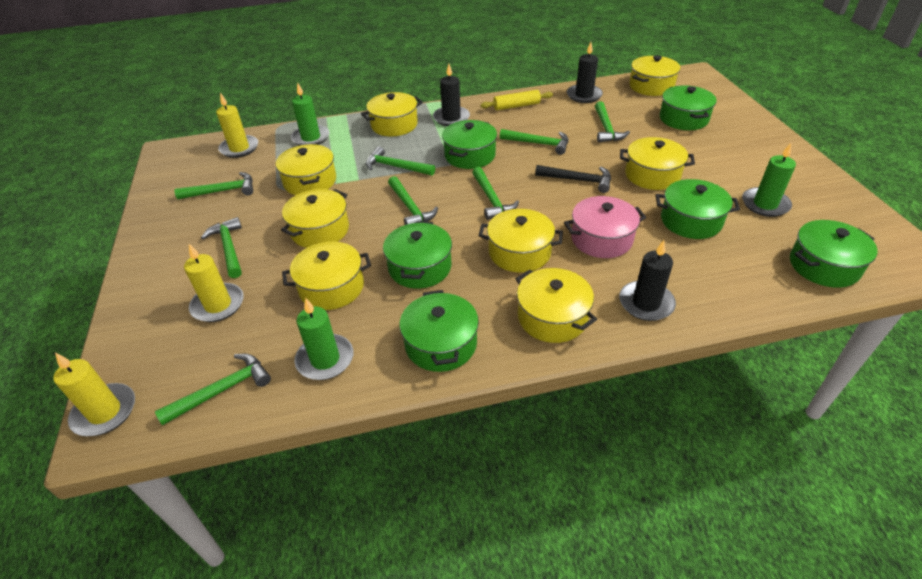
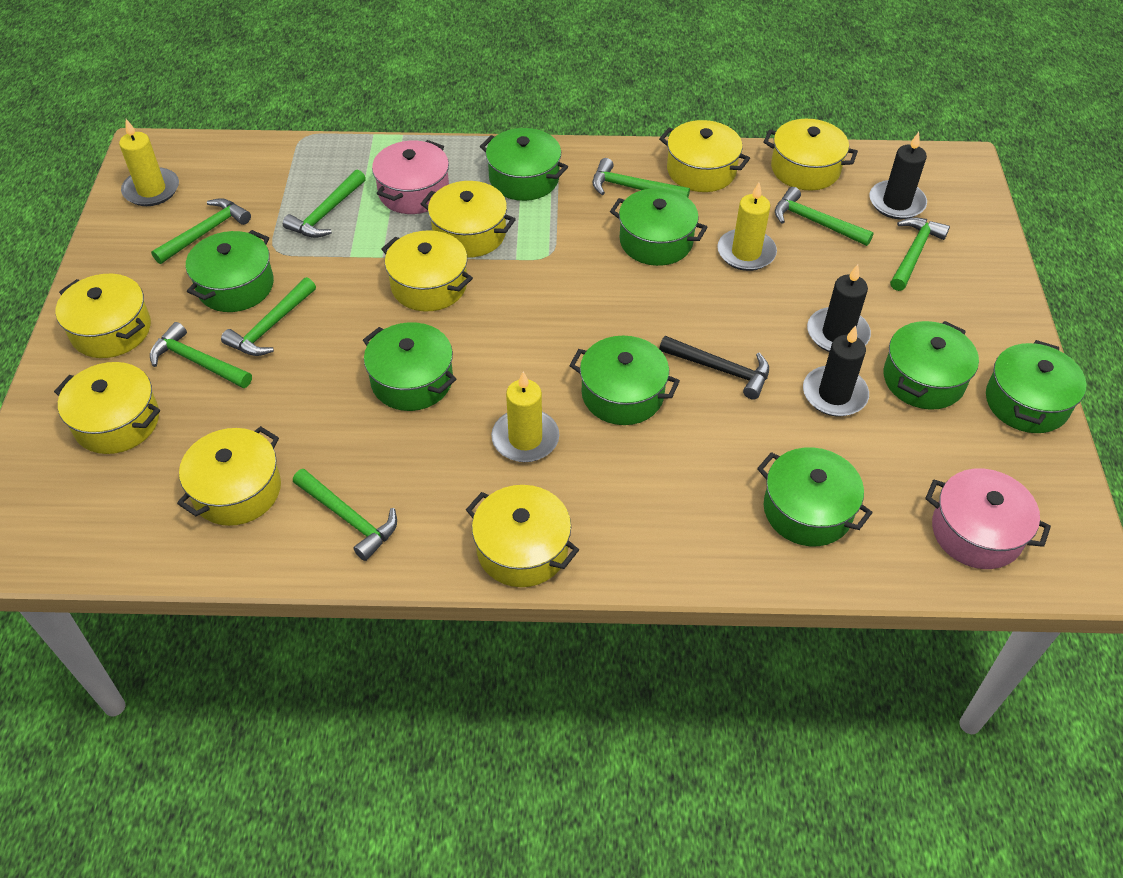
green candle: [291,83,329,146] [294,298,353,380] [742,143,796,217] = 3 -> none = 0
green pot: [383,221,452,289] [400,290,479,372] [442,120,497,169] [656,179,740,239] [660,85,717,130] [790,220,877,288] = 6 -> [186,230,274,312] [363,322,456,411] [480,128,568,201] [569,336,680,425] [610,188,707,266] [757,447,873,546] [883,321,979,410] [986,340,1086,433] = 8
pink pot: [564,196,646,258] = 1 -> [372,140,449,214] [925,469,1051,569] = 2
yellow rolling pin: [480,90,553,110] = 1 -> none = 0

